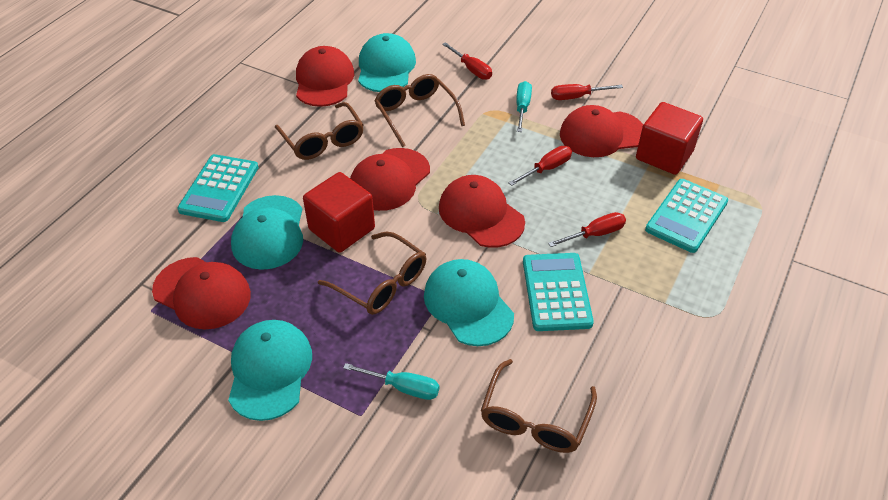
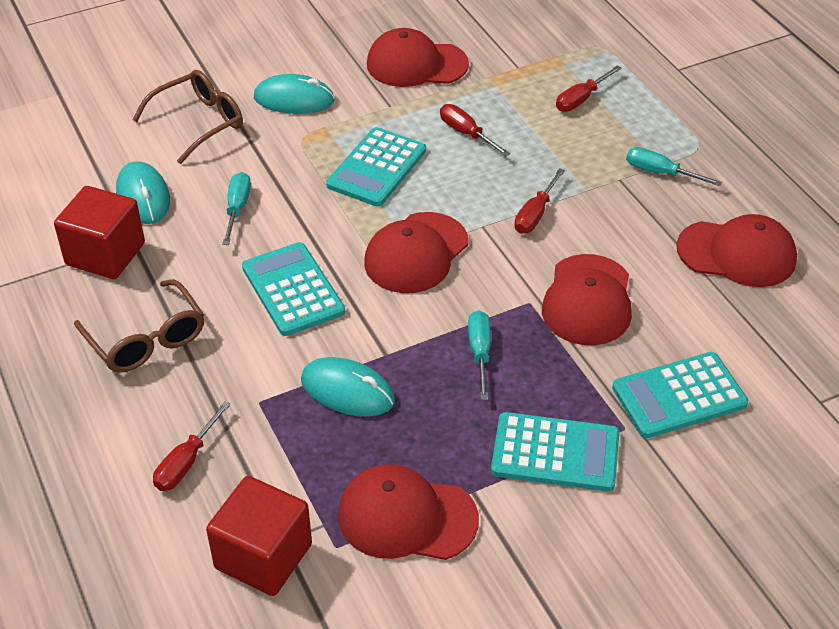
brown glasses: [275,102,364,160] [318,232,426,315] [374,74,465,147] [481,359,597,453] = 4 -> [74,279,204,373] [132,70,243,164] = 2
turquoise calculator: [177,154,259,222] [523,253,594,331] [645,179,728,253] = 3 -> [242,242,345,336] [326,127,426,207] [491,412,619,492] [612,352,748,438] = 4
turquoise cap: [228,320,312,421] [231,195,303,270] [358,33,416,92] [424,259,514,346] = 4 -> none = 0
turquoise mouse: none = 0 -> [116,161,170,224] [254,74,335,114] [301,357,395,417] = 3
turquoise screwdriver: [343,363,439,400] [516,81,532,132] = 2 -> [222,172,251,245] [468,310,491,400] [626,147,722,186] = 3

